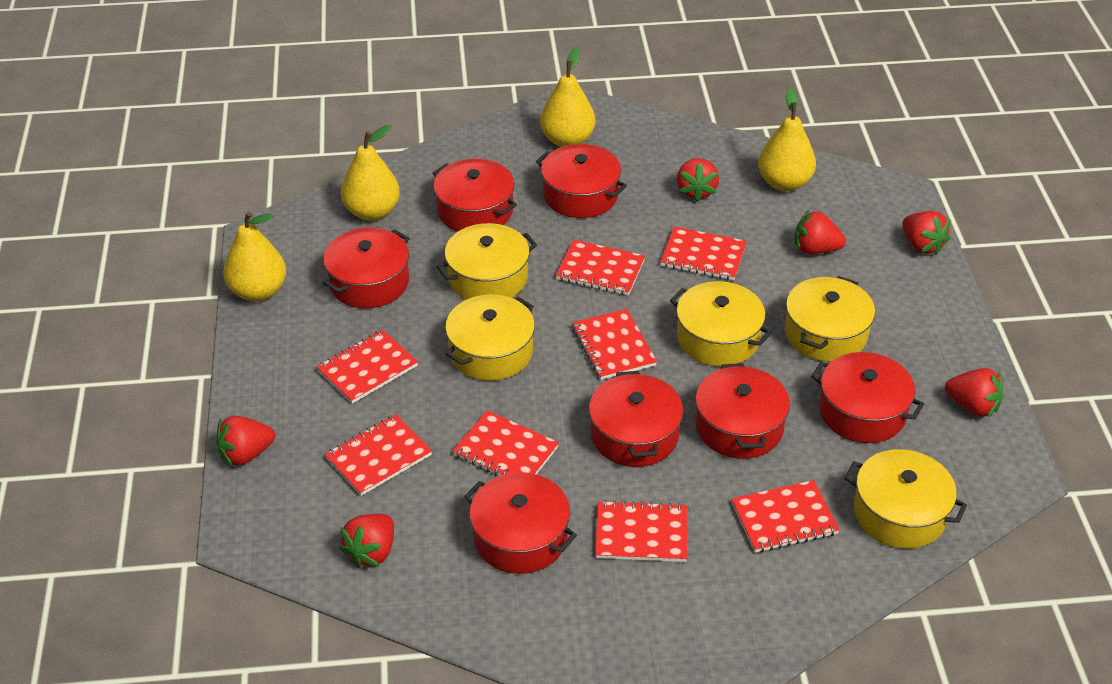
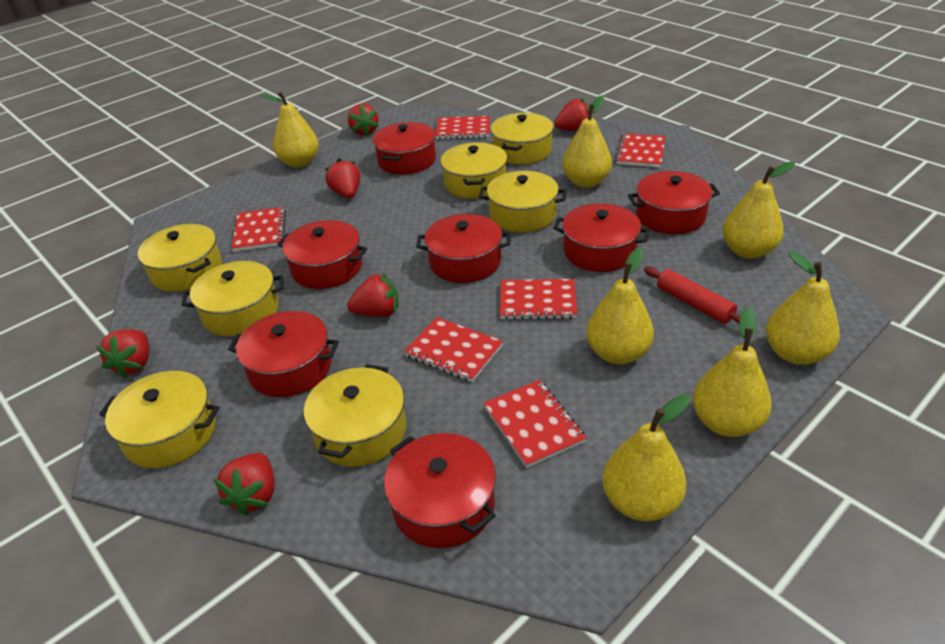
red notebook: [317,330,418,404] [325,414,432,496] [453,410,559,476] [556,240,645,295] [572,309,657,380] [595,500,687,562] [660,227,747,280] [732,480,840,553] = 8 -> [232,207,286,252] [404,317,503,382] [435,116,490,140] [483,380,586,468] [500,279,577,320] [615,133,665,167] = 6
red rolling pin: none = 0 -> [644,267,740,324] = 1
yellow pear: [223,212,286,301] [341,125,400,221] [540,47,595,147] [758,87,816,191] = 4 -> [260,92,319,168] [562,96,612,188] [586,247,654,364] [602,395,690,521] [693,307,772,437] [723,161,795,259] [766,251,840,365] = 7
yellow pot: [437,223,537,300] [445,295,535,381] [670,281,772,367] [785,276,875,362] [845,449,967,549] = 5 -> [99,371,219,468] [138,224,222,292] [182,261,284,337] [304,364,406,467] [440,142,507,199] [479,171,567,232] [491,113,554,165] = 7

